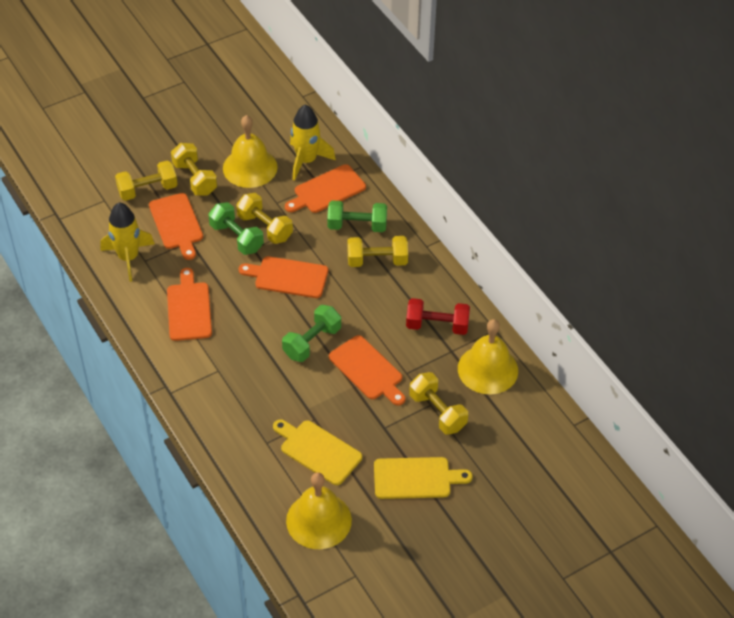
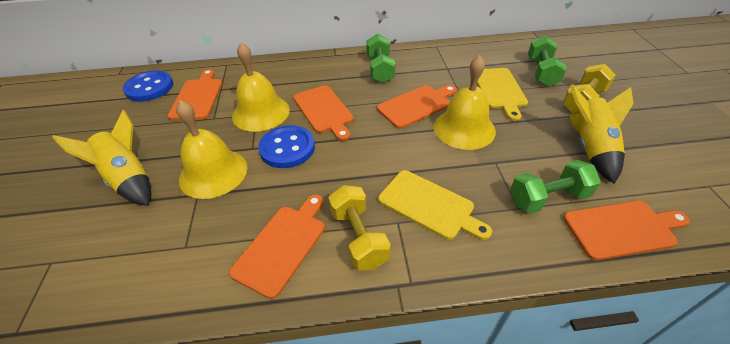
blue button: none = 0 -> [123,70,173,102] [258,125,315,168] = 2
red dumbbell: [406,298,470,335] = 1 -> none = 0
yellow dumbbell: [115,160,178,201] [171,143,217,196] [236,193,293,244] [347,236,408,267] [409,372,468,435] = 5 -> [328,185,390,271] [563,64,615,114] = 2

